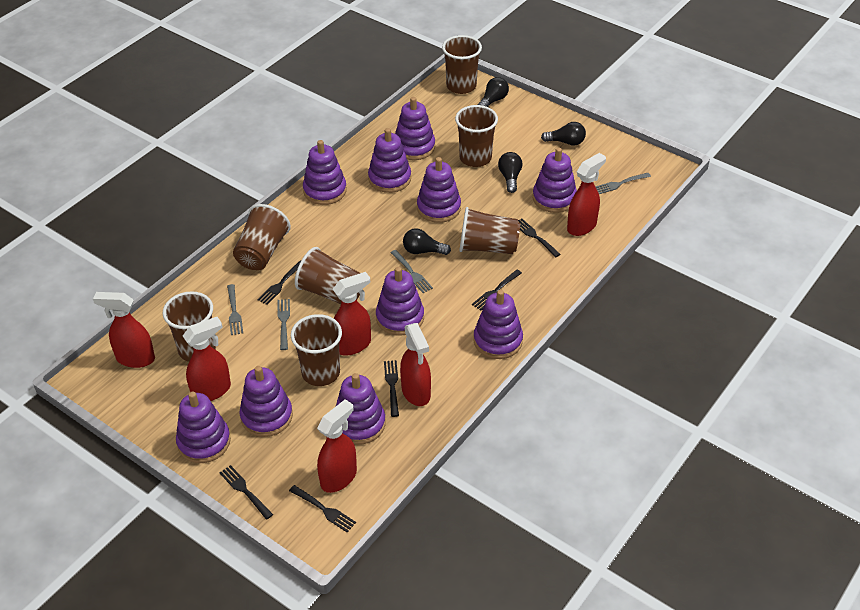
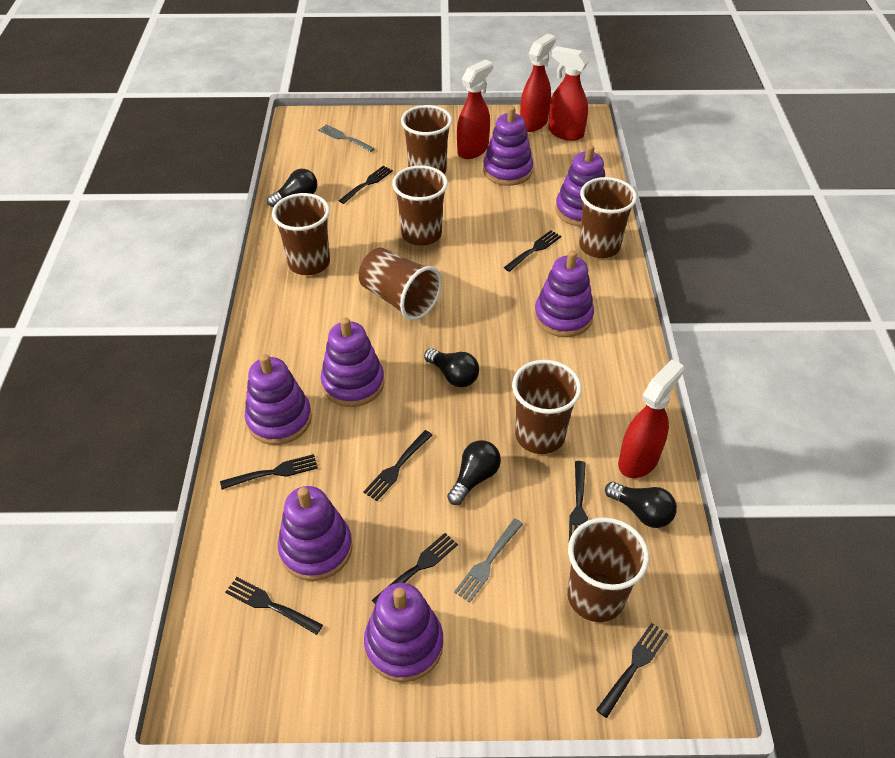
black fork: [219,465,273,520] [257,260,301,305] [289,485,356,532] [384,360,399,417] [472,270,522,311] [518,218,561,257] = 6 -> [220,454,318,490] [225,577,323,635] [338,166,393,204] [363,430,432,501] [372,533,458,605] [504,230,561,272] [569,461,588,541] [596,623,669,718] = 8
grey fork: [227,284,243,335] [278,299,290,350] [390,250,433,293] [595,173,651,194] = 4 -> [318,124,375,152] [454,518,523,603] = 2
purple stacking toy: [176,392,231,463] [239,366,293,437] [303,140,347,205] [335,373,385,445] [368,128,411,193] [376,267,424,336] [395,97,435,160] [417,157,461,223] [474,290,523,359] [533,147,577,213] = 10 -> [245,354,312,445] [278,486,353,581] [321,317,384,407] [364,583,444,682] [483,106,533,186] [534,250,594,337] [555,145,605,227] = 7
red spray bottle: [93,292,155,368] [183,317,231,401] [317,399,357,493] [333,272,371,356] [400,323,431,406] [567,153,606,236] = 6 -> [457,59,493,159] [520,33,556,132] [548,46,589,141] [618,359,684,478] = 4

